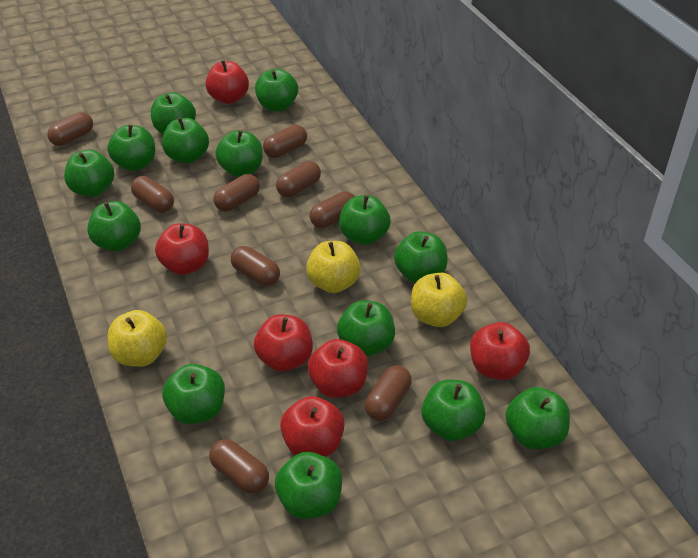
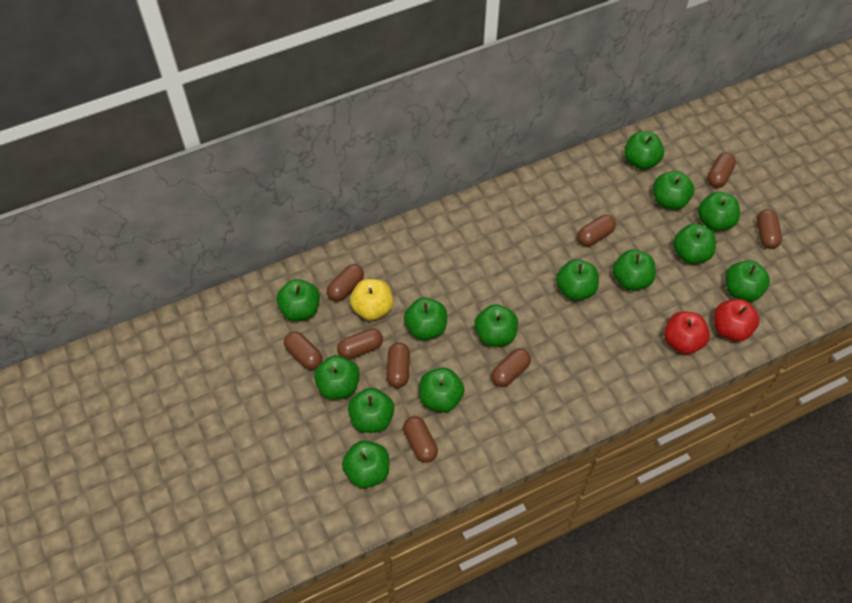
red apple: [155,223,209,275] [205,60,249,104] [254,314,313,372] [280,396,345,457] [308,339,368,398] [470,322,530,380] = 6 -> [664,312,710,354] [714,299,760,341] = 2
yellow apple: [108,310,167,367] [306,241,361,293] [411,273,467,327] = 3 -> [350,279,393,321] = 1

